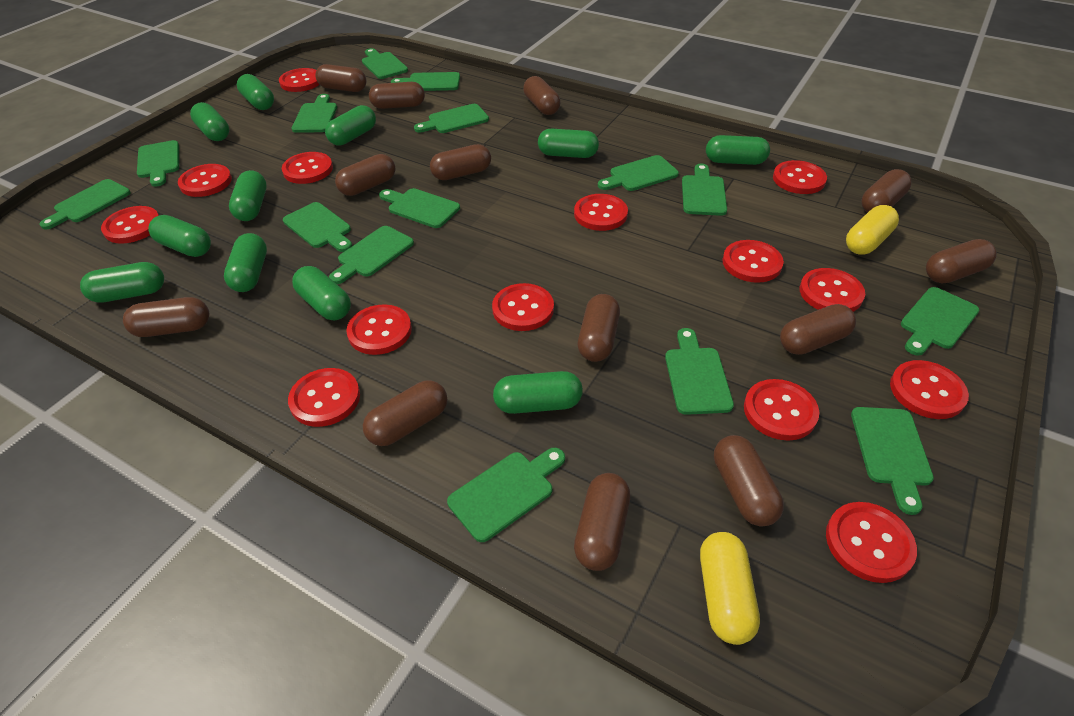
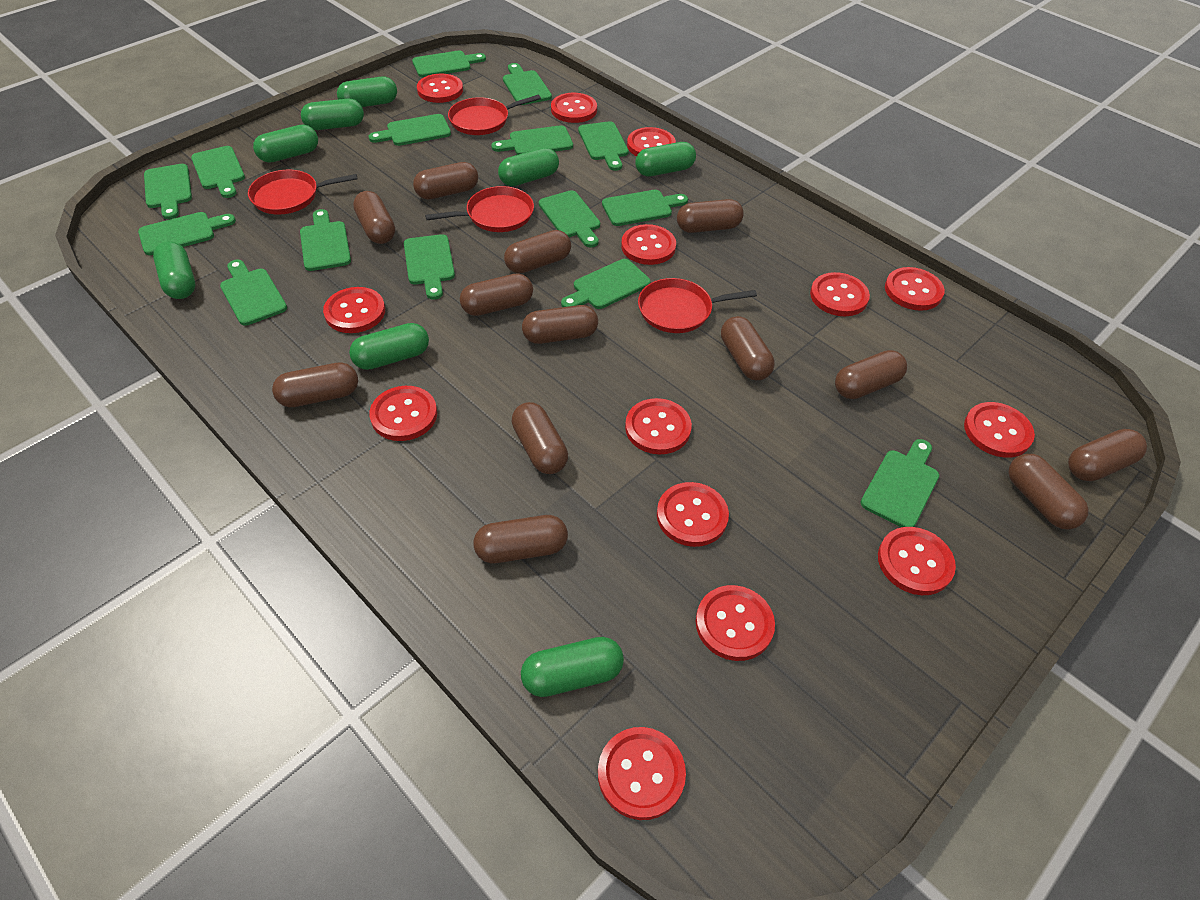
green capsule: [80,262,164,303] [148,215,211,257] [190,102,229,141] [224,233,267,292] [229,170,267,221] [237,74,274,110] [292,266,351,320] [325,105,376,146] [493,371,583,414] [538,129,599,158] [706,135,770,165] = 11 -> [153,241,195,299] [253,125,318,163] [301,99,364,130] [337,76,397,107] [349,323,429,370] [498,148,559,186] [521,637,624,697] [635,142,696,177] = 8
red pan: none = 0 -> [248,170,358,215] [425,186,534,232] [448,94,541,135] [638,278,757,333] = 4
yellow capsule: [700,532,760,645] [846,205,899,255] = 2 -> none = 0

